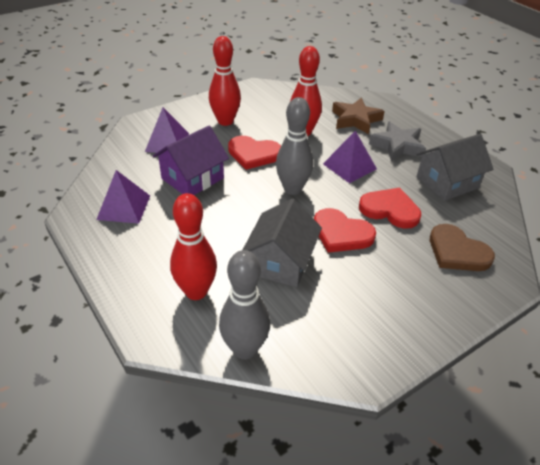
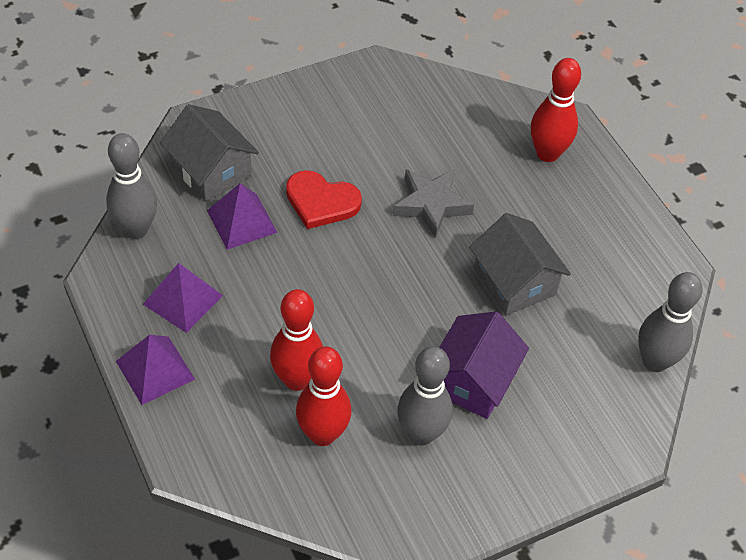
brown heart: [430,224,495,271] = 1 -> none = 0
brown star: [332,97,385,134] = 1 -> none = 0
grey bowling pin: [219,250,270,359] [276,97,313,195] = 2 -> [106,133,157,239] [397,346,453,446] [638,272,703,372] = 3
red heart: [228,136,281,170] [314,208,376,253] [359,188,421,229] = 3 -> [286,170,362,229] = 1

